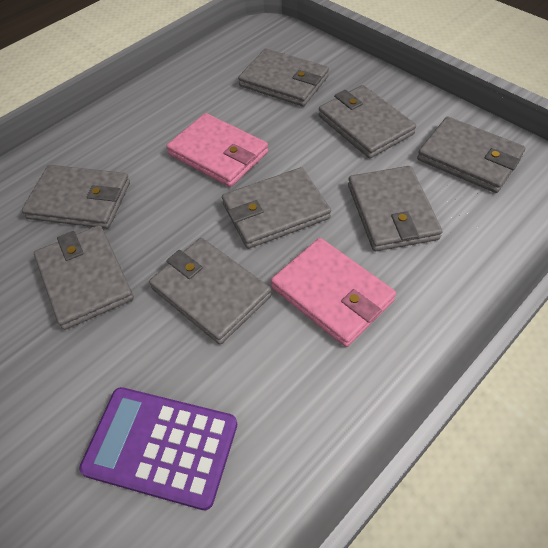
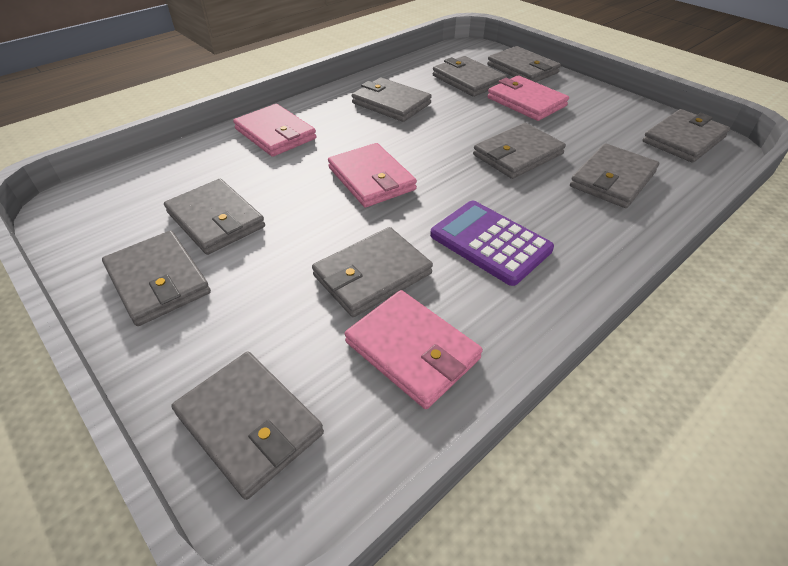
grey wallet: [22,165,130,229] [34,225,134,330] [149,238,271,344] [222,167,331,249] [238,48,329,107] [319,85,416,158] [348,166,442,251] [417,117,525,193] = 8 -> [102,231,211,326] [164,179,265,255] [171,352,324,500] [312,227,433,317] [352,78,432,122] [433,56,507,97] [473,123,566,179] [487,46,561,82] [570,143,659,208] [643,109,730,163] = 10
pink wallet: [166,113,268,187] [271,238,396,347] = 2 -> [233,104,316,157] [328,143,417,207] [345,290,483,409] [487,75,569,121] = 4

